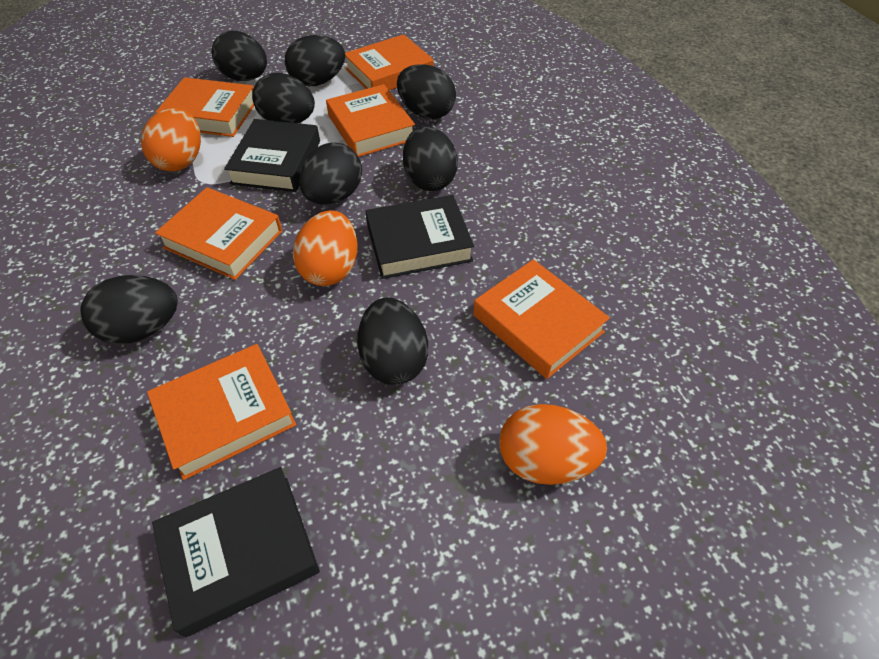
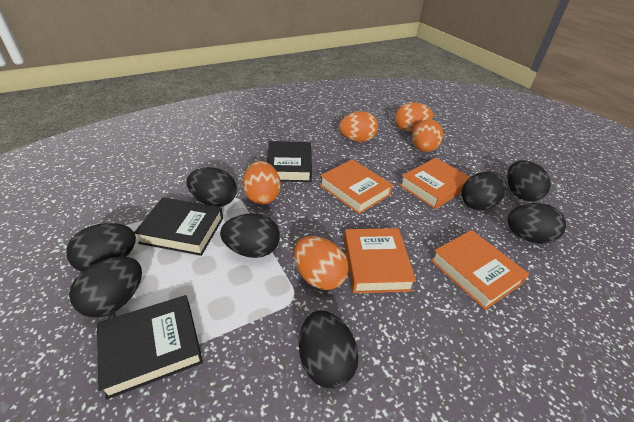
orange book: [147,344,296,480] [155,187,283,280] [156,77,254,137] [326,84,415,157] [345,34,434,90] [473,259,610,379] = 6 -> [320,159,393,214] [344,228,416,293] [400,158,470,209] [431,230,529,310] = 4
orange egg: [141,108,201,171] [293,210,358,286] [499,404,607,485] = 3 -> [243,161,281,204] [294,236,348,290] [339,111,378,142] [395,102,433,132] [411,119,443,152] = 5

